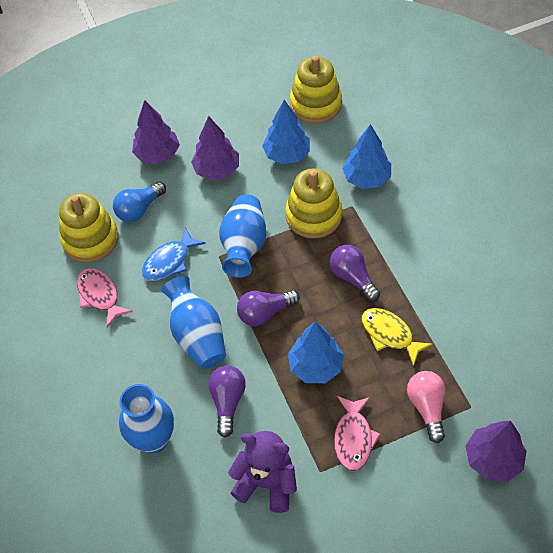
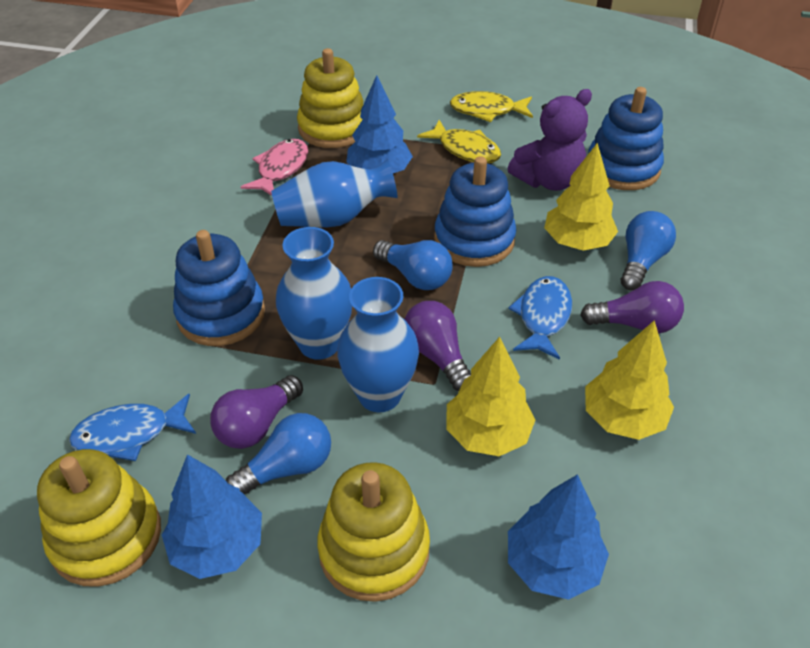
blue fish: [142,227,206,281] = 1 -> [69,394,196,461] [508,276,572,360] = 2
blue light bulb: [113,182,166,222] = 1 -> [226,413,331,494] [373,240,453,290] [621,211,676,290] = 3
blue stacking toy: none = 0 -> [173,230,265,346] [434,156,516,267] [588,87,664,190] = 3
pink fish: [77,268,133,328] [334,396,381,471] = 2 -> [241,139,308,196] = 1
pink light bulb: [407,371,445,443] = 1 -> none = 0
purple tree: [132,100,180,164] [191,116,239,180] [465,421,527,482] = 3 -> none = 0
yellow fish: [361,308,433,366] = 1 -> [417,120,501,163] [450,91,533,122] = 2
yellow tree: none = 0 -> [446,337,535,456] [544,143,618,251] [585,320,674,440] = 3

